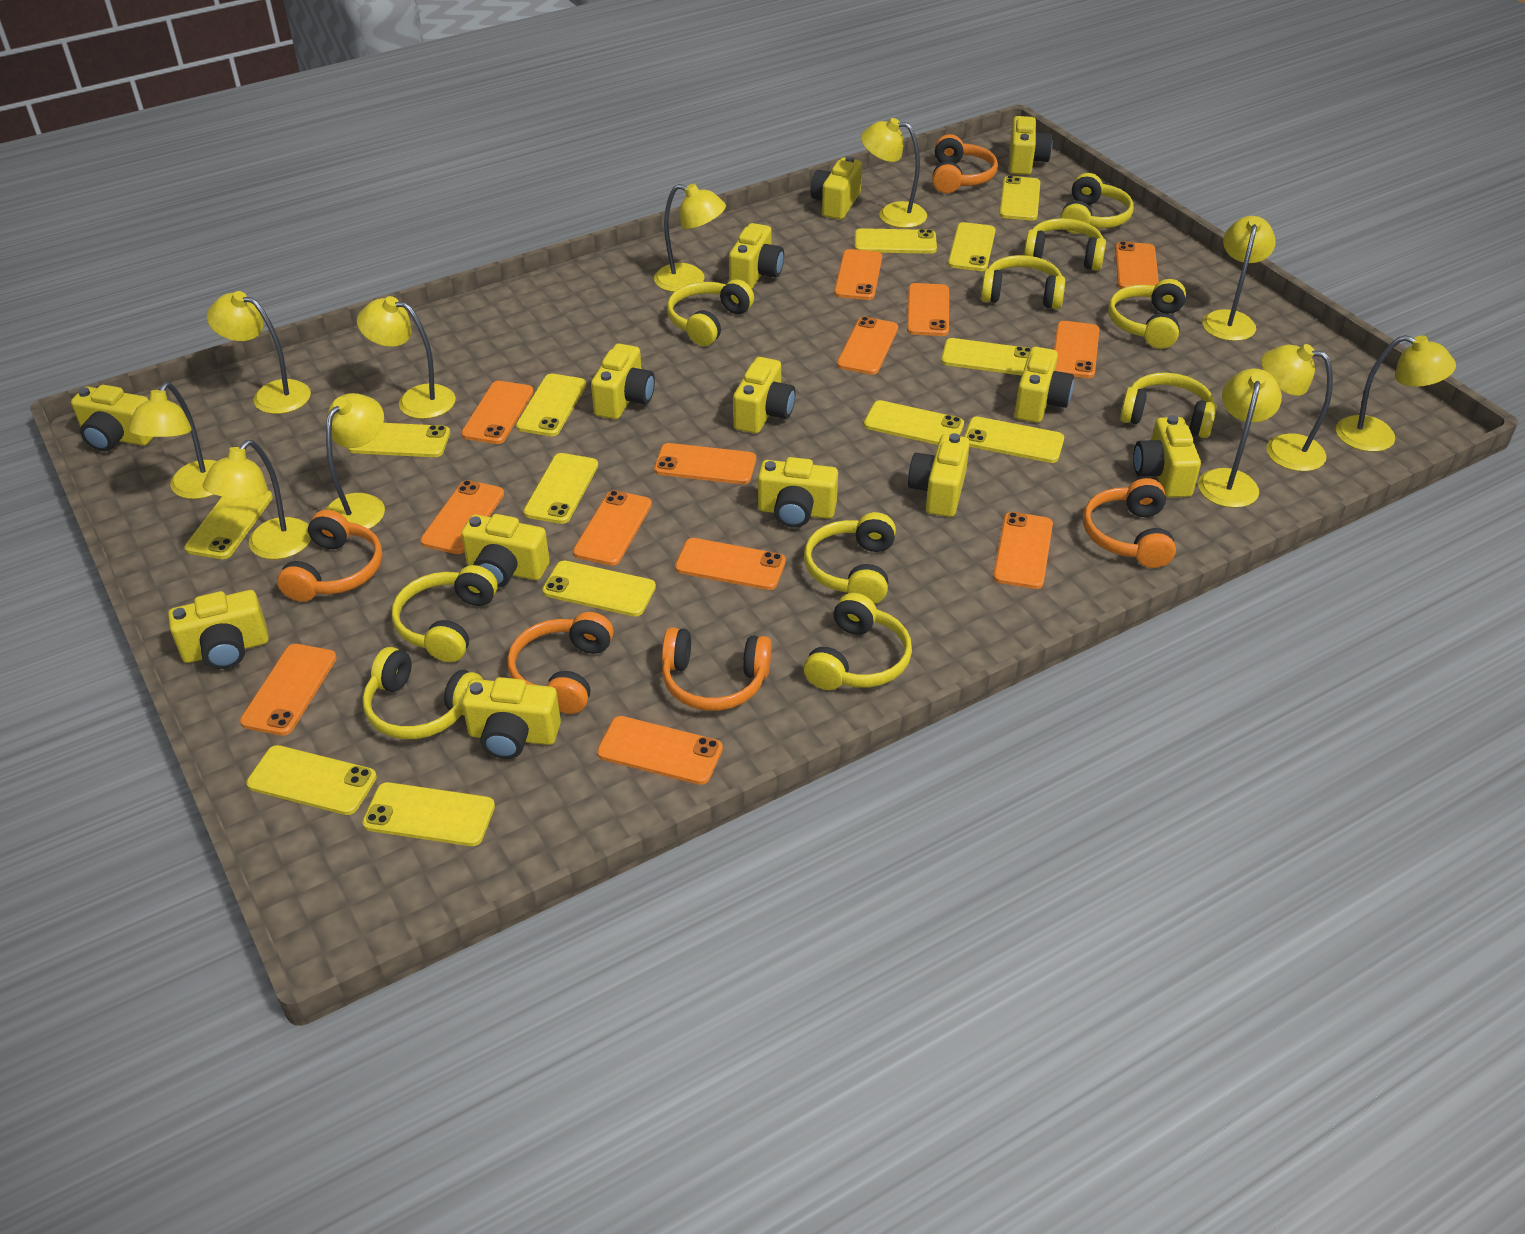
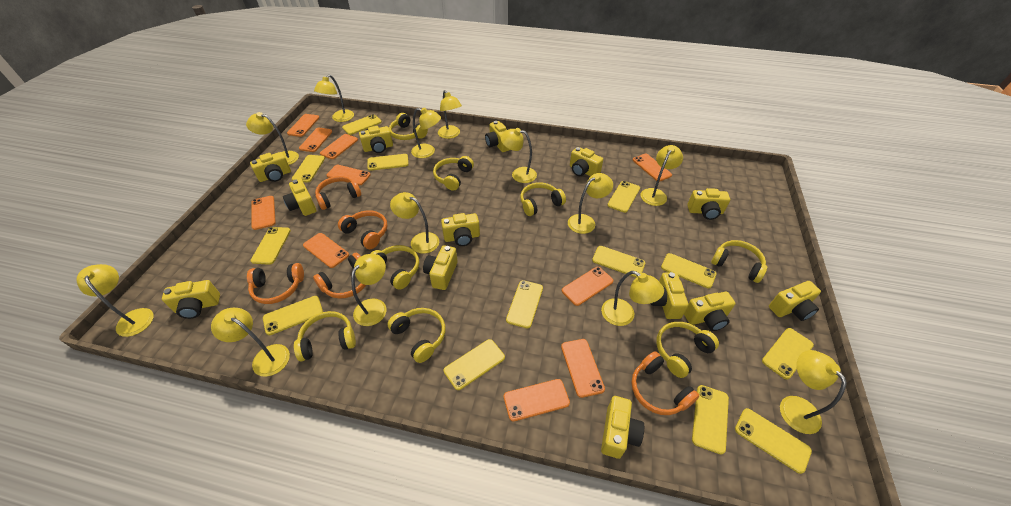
orange phone: [240,644,337,736] [420,480,504,554] [461,381,534,444] [573,490,652,566] [597,716,723,785] [654,443,756,484] [675,538,786,590] [834,249,882,300] [837,316,898,375] [907,283,949,336] [993,512,1053,589] [1054,321,1100,378] [1115,241,1159,289] = 13 -> [251,196,276,230] [287,114,319,137] [299,128,332,152] [303,233,349,268] [320,134,358,159] [326,165,371,185] [504,379,570,421] [561,339,605,398] [562,267,614,306] [633,154,672,182] = 10
yellow headphones: [362,647,483,739] [392,565,498,662] [667,279,754,346] [804,512,896,604] [804,593,912,690] [981,255,1065,309] [1024,218,1106,271] [1060,173,1134,234] [1108,279,1186,349] [1120,372,1217,438] = 10 -> [294,311,356,362] [370,245,419,290] [387,308,446,363] [389,113,428,140] [433,156,474,191] [520,182,566,216] [656,322,719,378] [711,240,767,283] = 8
yellow lamp: [128,382,216,499] [203,440,311,559] [207,291,311,414] [325,393,385,529] [357,296,455,419] [654,184,726,292] [861,118,927,228] [1198,368,1282,508] [1202,216,1276,341] [1261,344,1333,472] [1336,335,1456,452] = 11 -> [77,264,154,337] [211,308,290,377] [246,112,299,165] [314,75,354,122] [351,254,386,326] [390,192,439,254] [411,108,441,158] [438,90,462,139] [500,128,537,183] [568,173,613,234] [601,271,664,326] [641,145,683,206] [780,350,847,434] = 13

